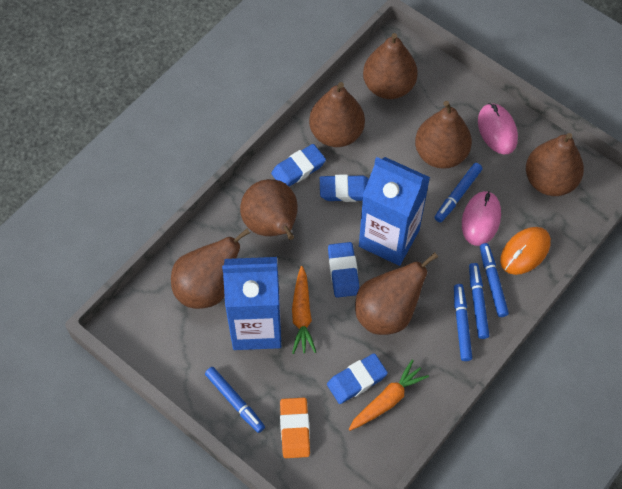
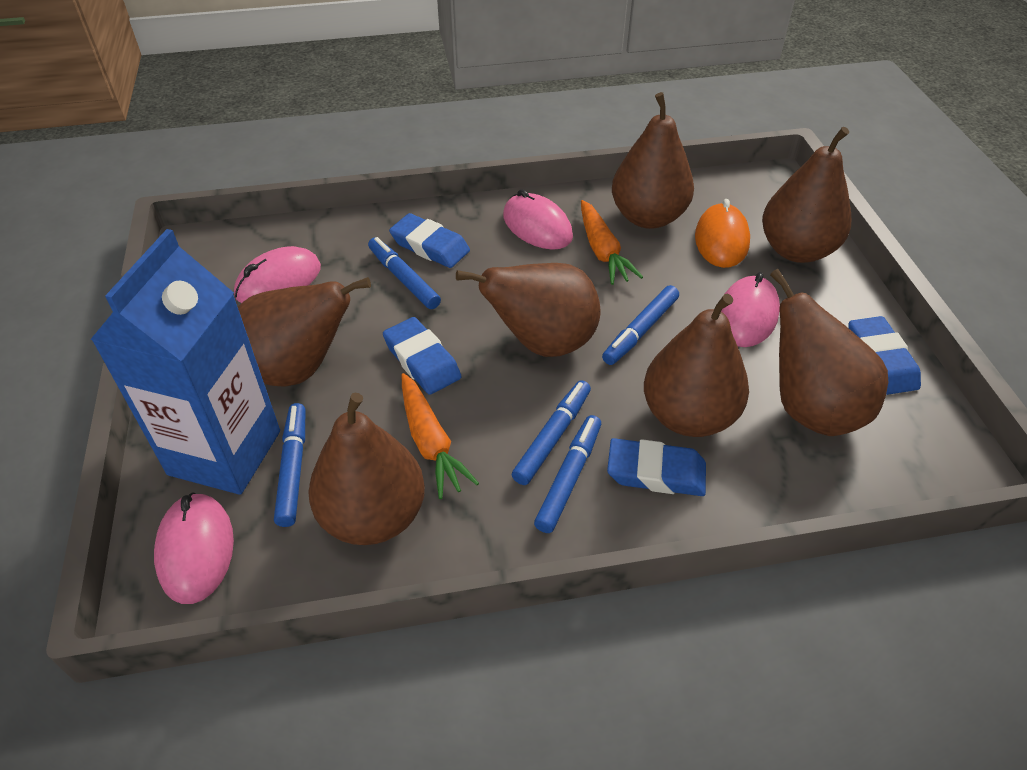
blue carton: [222,257,281,350] [359,157,430,266] = 2 -> [90,229,280,495] = 1
orange eraser: [280,398,310,458] = 1 -> none = 0
pink mouse: [462,191,501,246] [478,103,518,154] = 2 -> [154,492,234,604] [234,246,321,303] [503,189,573,250] [721,272,780,347] = 4

